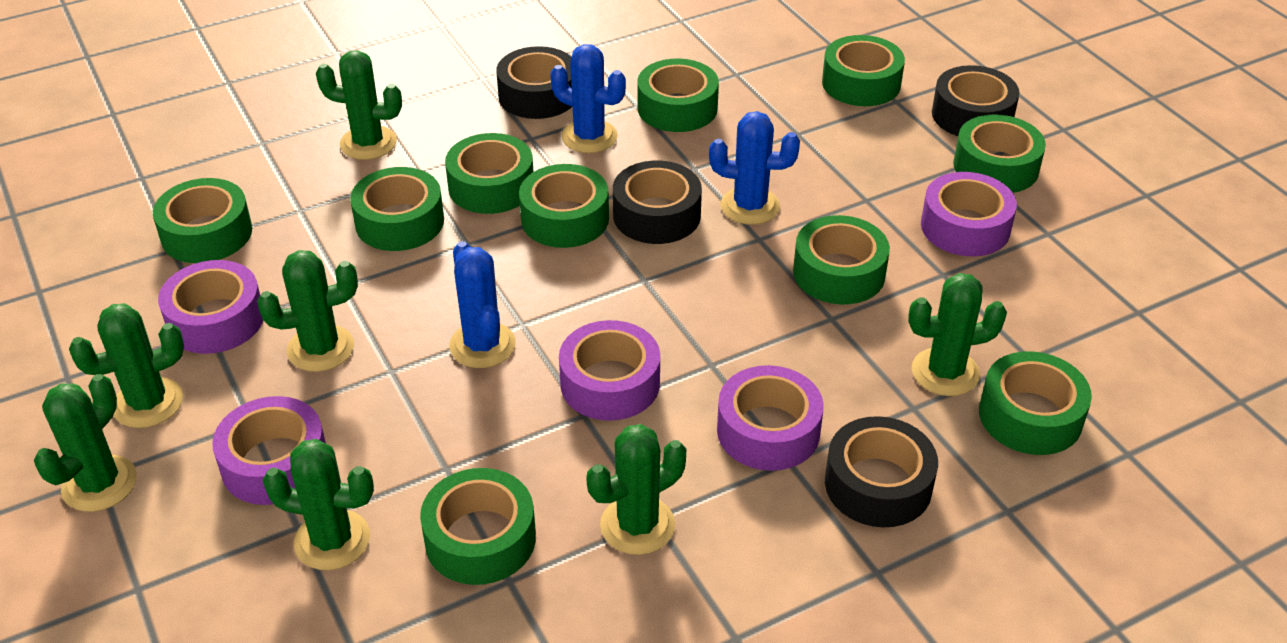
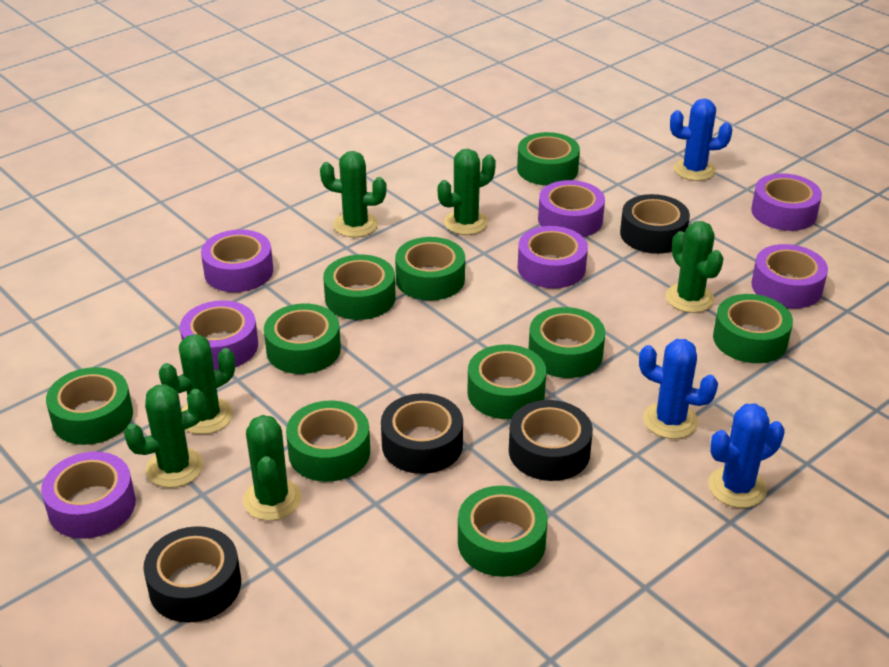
green cactus: [34,374,137,512] [69,303,184,428] [257,250,358,372] [263,439,374,570] [316,50,402,160] [586,424,686,555] [908,273,1007,396] = 7 -> [124,384,206,488] [159,334,235,434] [243,415,301,521] [320,151,387,237] [438,149,496,235] [666,221,724,313] = 6
purple tape: [158,260,263,354] [212,396,326,505] [559,320,660,421] [717,365,824,471] [921,172,1017,256] = 5 -> [41,452,136,539] [180,300,258,371] [201,229,273,292] [518,226,588,288] [538,180,605,237] [751,173,822,231] [751,244,828,309] = 7

